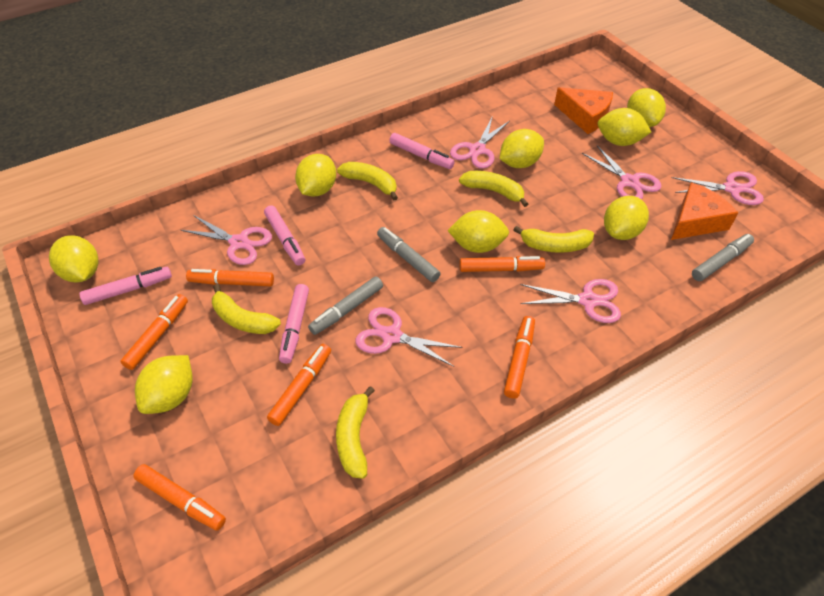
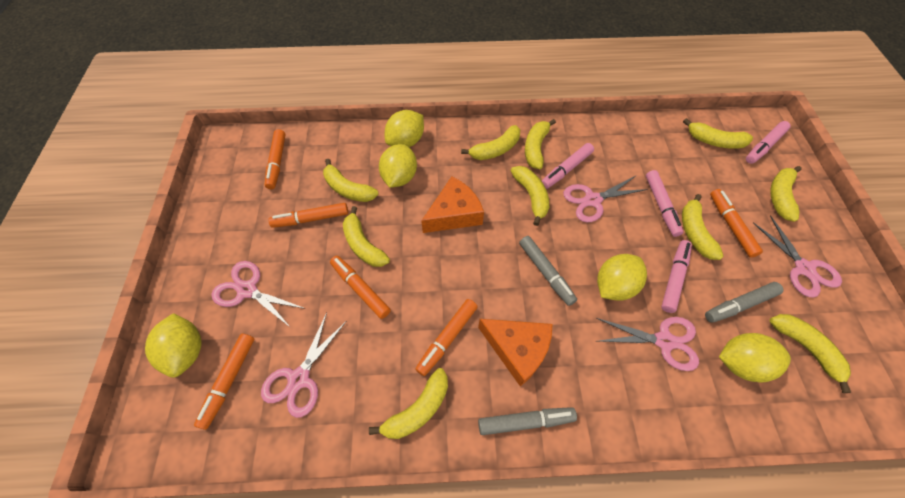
pink scissors: [181,215,272,265] [355,307,463,367] [450,118,510,169] [521,279,621,323] [582,145,662,199] [672,171,764,205] = 6 -> [211,261,306,328] [261,313,347,418] [563,176,648,222] [596,317,699,371] [753,215,842,298] = 5
yellow banana: [212,284,281,334] [336,386,375,479] [337,162,398,200] [459,171,528,207] [513,226,594,253] = 5 -> [323,159,379,202] [343,206,390,267] [369,368,448,439] [461,125,520,160] [510,166,549,226] [525,119,556,169] [682,194,723,260] [683,118,753,149] [769,314,851,393] [770,166,802,222] = 10
yellow lemon: [49,235,99,283] [135,355,193,414] [295,154,336,197] [447,210,509,253] [500,129,544,168] [597,108,651,146] [604,196,649,240] [627,88,666,127] = 8 -> [145,313,202,378] [379,144,417,188] [385,110,424,147] [597,254,647,301] [719,333,791,383] = 5

